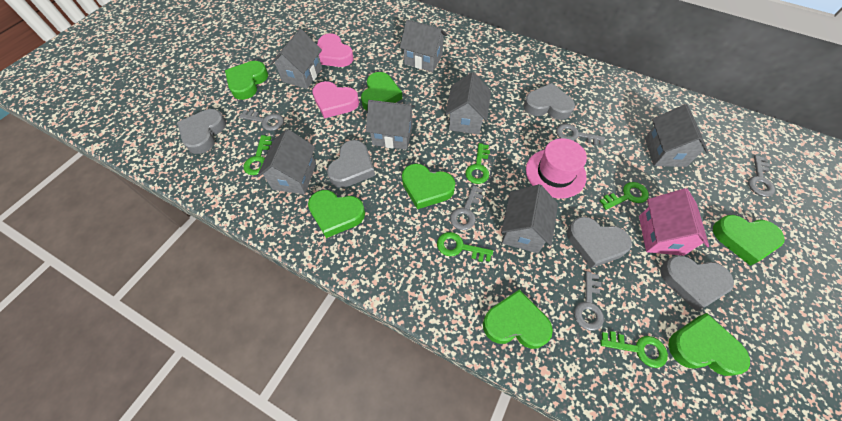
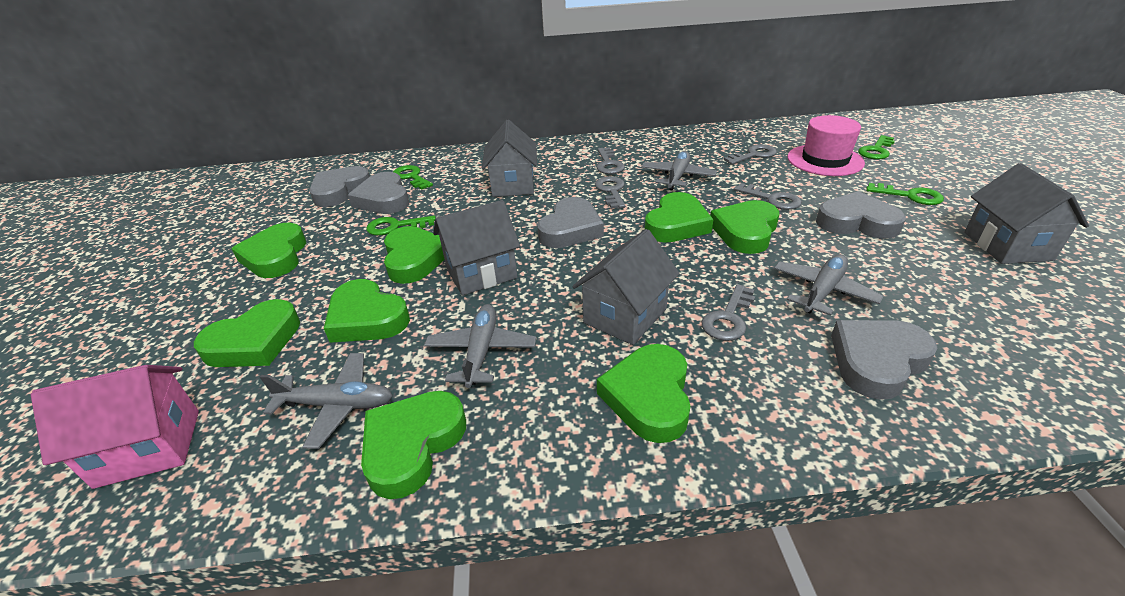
green heart: [225,61,268,100] [308,190,365,238] [361,72,402,111] [402,164,455,209] [483,290,553,349] [668,313,750,376] [713,215,785,266] = 7 -> [194,299,300,367] [231,223,306,278] [324,279,410,343] [361,391,466,499] [384,226,445,284] [597,344,690,443] [645,192,713,242] [710,200,779,254] = 8
green key: [243,135,272,175] [437,232,493,262] [465,143,490,184] [600,182,649,210] [601,331,668,368] = 5 -> [366,216,436,235] [393,165,433,190] [858,135,895,159] [866,183,944,205] = 4
grey house: [257,129,316,194] [270,29,322,89] [366,100,415,150] [400,20,447,72] [445,72,491,134] [501,184,558,253] [645,104,709,167] = 7 -> [433,200,520,296] [482,120,537,197] [572,229,680,345] [964,163,1089,264] = 4
grey plane: none = 0 -> [260,353,393,449] [424,304,536,388] [642,151,717,190] [774,254,884,316] = 4
pink heart: [312,81,359,119] [317,33,354,67] = 2 -> none = 0

